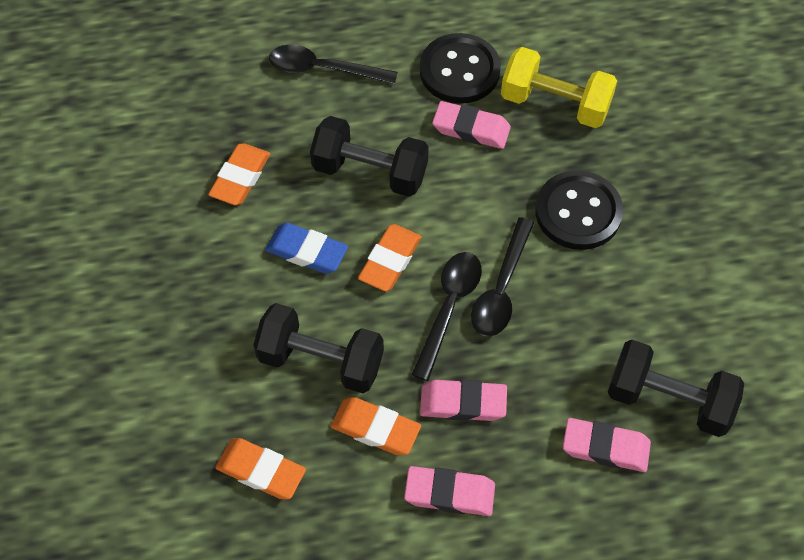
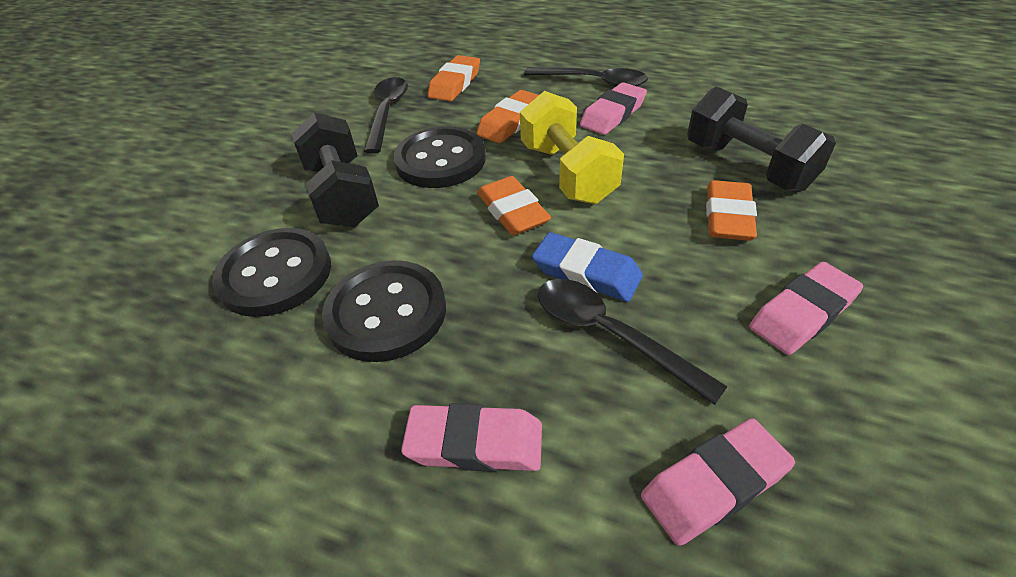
black button: [420,33,501,104] [536,170,623,250] = 2 -> [212,228,331,317] [322,260,446,362] [393,127,486,188] = 3
black dumbbell: [253,303,384,393] [310,116,429,197] [608,340,744,437] = 3 -> [292,113,379,228] [687,86,836,192] = 2

